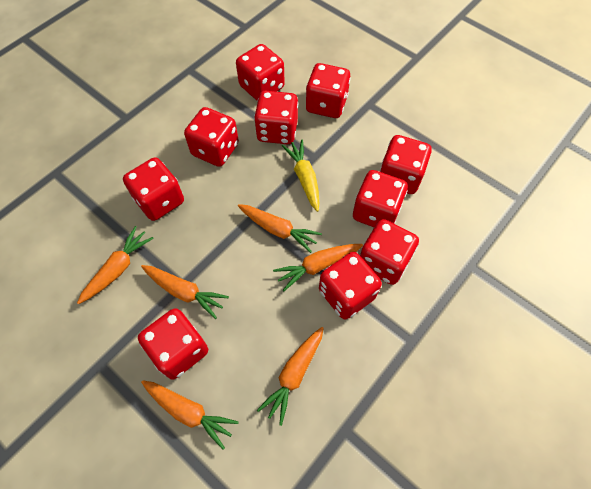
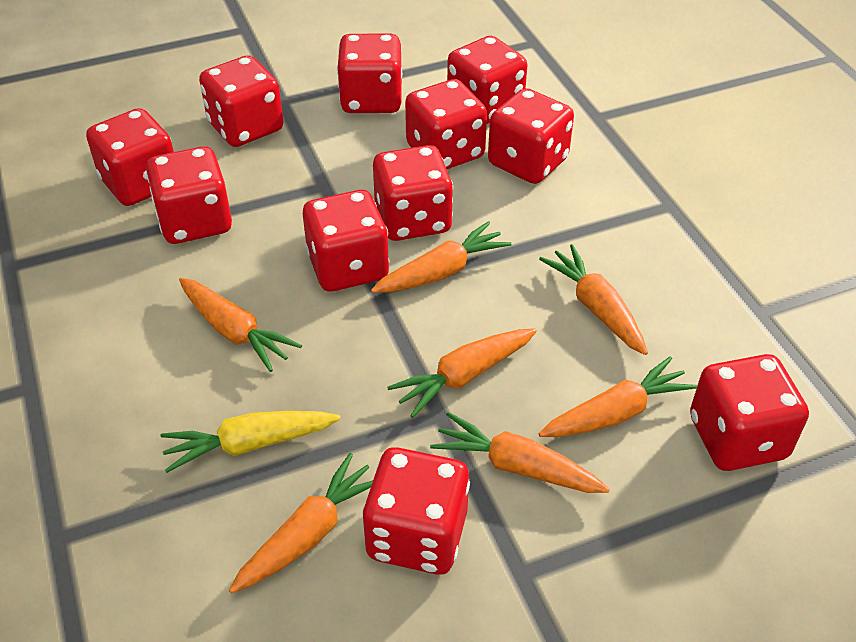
orange carrot: [77,226,154,304] [141,265,229,319] [141,380,239,450] [238,204,322,253] [257,327,324,426] [273,244,363,291] = 6 -> [179,278,302,372] [229,453,373,594] [371,221,512,293] [387,328,537,418] [430,412,610,493] [539,244,648,355] [539,356,697,437] = 7
red dice: [123,157,184,221] [138,308,208,380] [184,107,239,167] [236,44,285,101] [254,91,298,144] [306,63,351,118] [319,252,382,319] [353,170,408,227] [360,219,419,285] [380,135,432,194] = 10 -> [86,108,174,206] [146,146,232,244] [199,55,284,147] [303,190,389,292] [337,33,402,113] [362,447,470,575] [373,145,453,241] [405,79,487,169] [447,36,527,124] [488,88,574,184] [690,354,809,471] = 11

